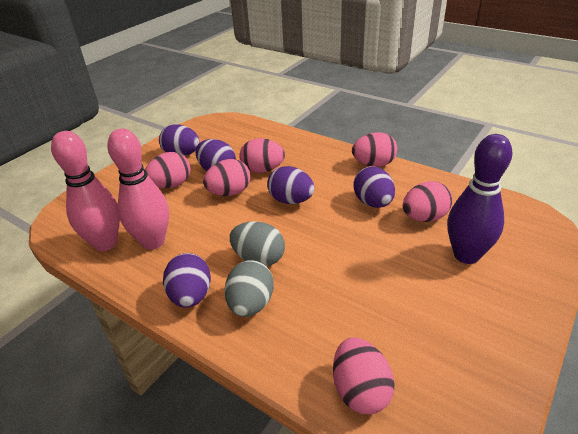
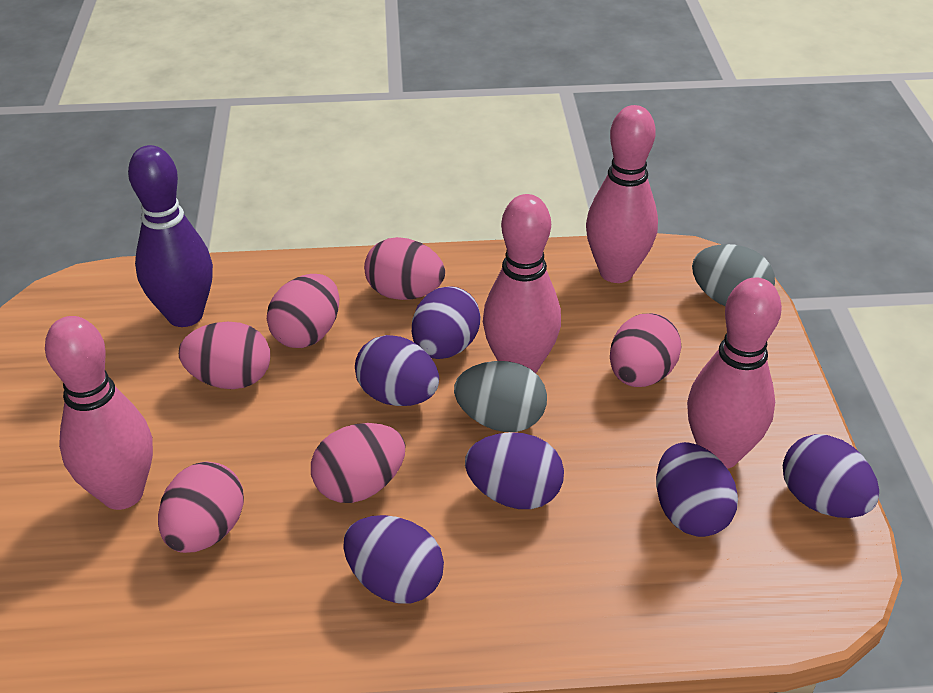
pink bowling pin: [51,131,120,251] [107,128,169,250] = 2 -> [45,316,153,510] [483,194,561,373] [586,105,658,283] [687,278,782,469] = 4
purple egg: [159,124,200,156] [163,253,211,308] [196,139,236,171] [267,166,314,204] [353,166,395,208] = 5 -> [343,515,444,604] [355,335,439,406] [412,286,481,359] [465,432,564,509] [656,442,738,537] [783,434,879,518] = 6

